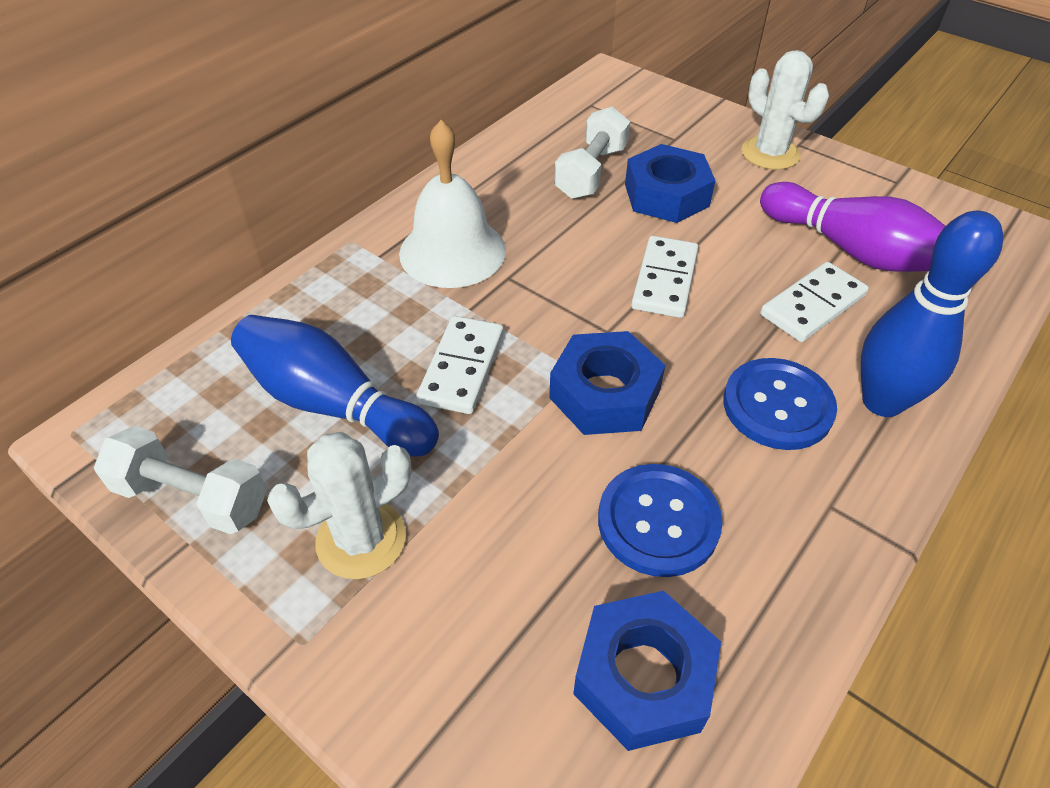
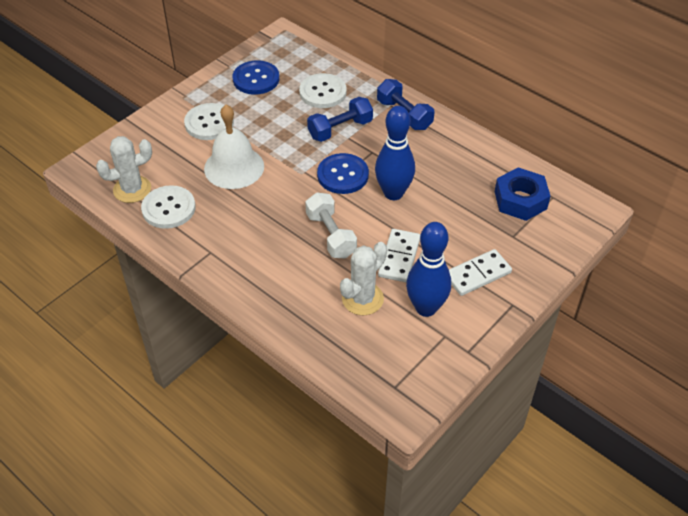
blue dumbbell: none = 0 -> [307,97,373,142] [377,79,434,130] = 2
blue nut: [549,331,665,435] [573,591,721,751] [625,144,716,223] = 3 -> [495,168,550,221] = 1
purple bowling pin: [760,182,945,272] = 1 -> none = 0
white button: none = 0 -> [141,185,196,229] [184,103,234,140] [299,73,347,108] = 3
white domino: [416,316,504,414] [631,236,698,318] [760,262,869,342] = 3 -> [378,229,420,282] [449,249,512,296] = 2
white dumbbell: [94,426,267,534] [554,106,630,199] = 2 -> [305,192,357,259] = 1

